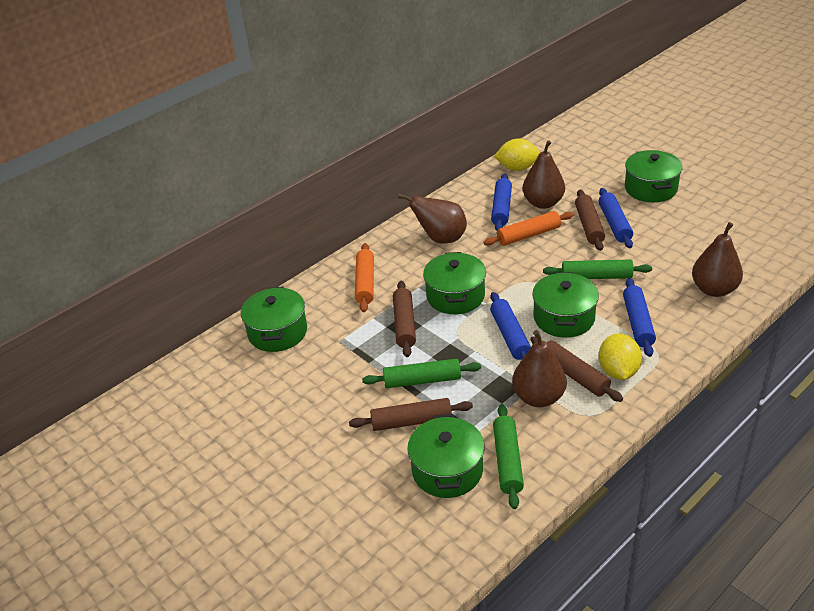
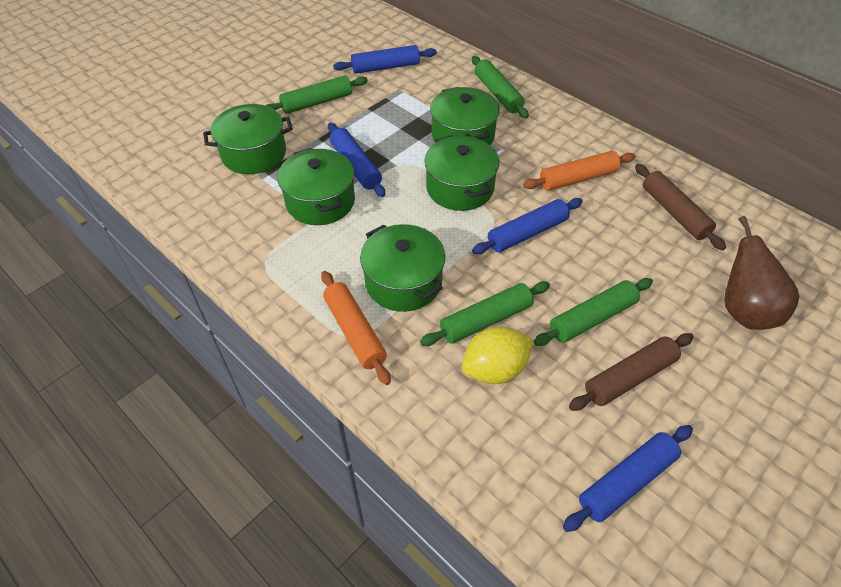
brown pear: [398,194,467,243] [512,330,567,407] [523,140,565,209] [692,222,743,297] = 4 -> [724,216,800,330] = 1
brown rolling pin: [349,398,473,431] [393,281,416,357] [530,336,623,402] [575,190,605,251] = 4 -> [569,333,694,411] [635,164,726,251] = 2
green rolling pin: [362,359,481,388] [493,404,524,509] [543,260,652,279] = 3 -> [265,75,368,114] [420,281,550,346] [472,56,529,118] [534,278,653,346] = 4
yellow lemon: [494,139,540,171] [599,333,642,380] = 2 -> [462,326,533,384] = 1

